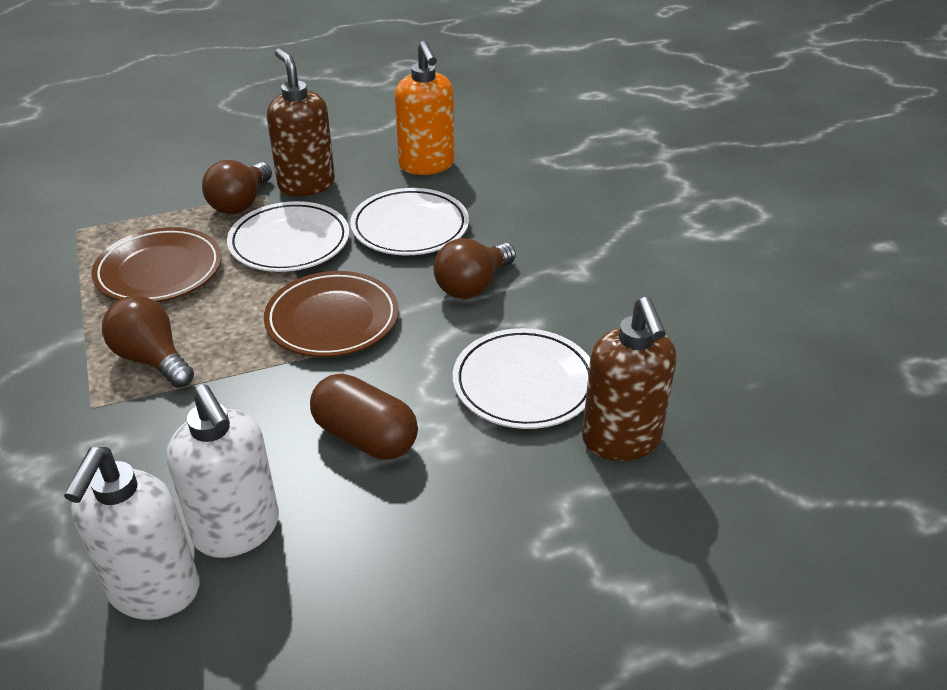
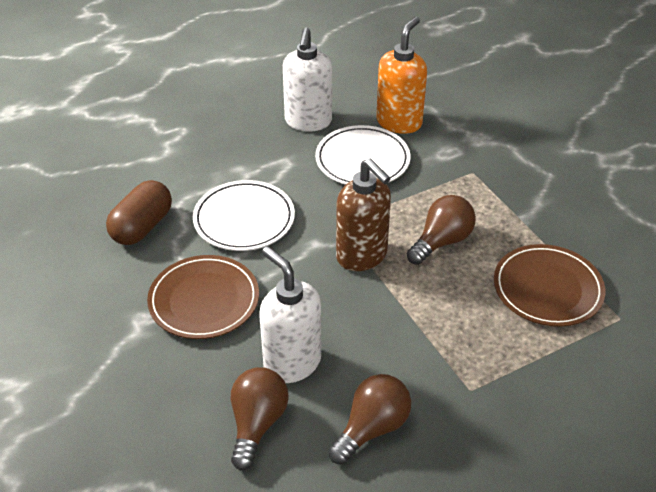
brown soap dispenser: [267,48,335,196] [582,297,676,461] = 2 -> [336,158,391,271] = 1
white plate: [227,201,349,272] [350,188,469,255] [453,328,590,429] = 3 -> [193,180,295,251] [315,125,410,185] = 2

